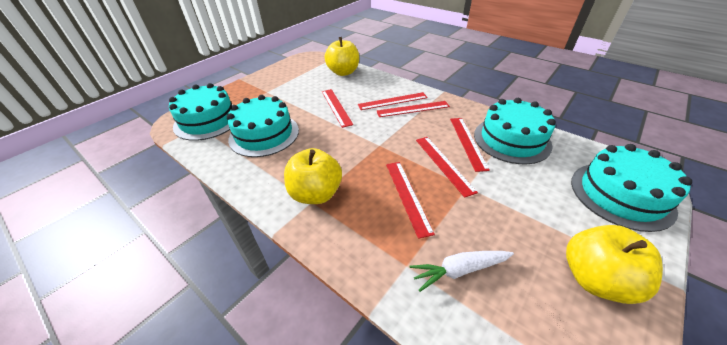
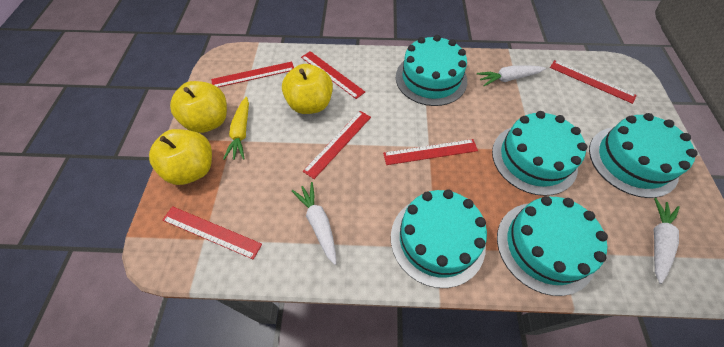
turquoise cake: [169,83,232,141] [227,95,299,157] [474,98,556,164] [571,144,692,232] = 4 -> [391,189,487,288] [396,35,467,106] [492,111,587,196] [497,196,608,296] [589,113,698,198] = 5
white carrot: [409,251,514,292] = 1 -> [292,182,336,265] [477,65,546,86] [654,198,680,284] = 3
yellow carrot: none = 0 -> [223,97,249,160] = 1

